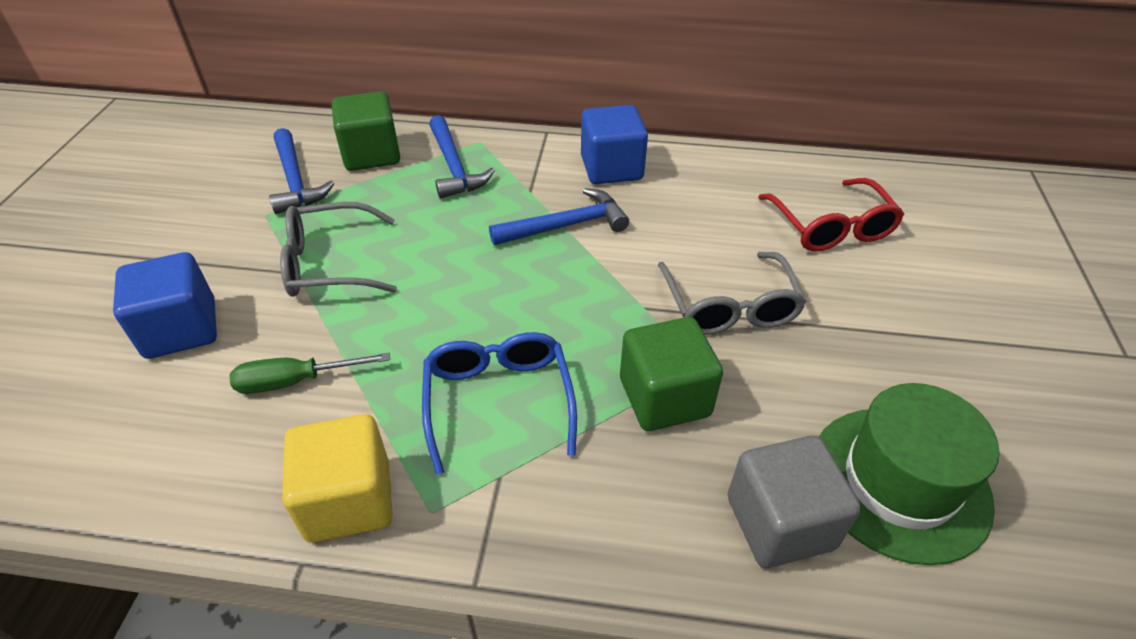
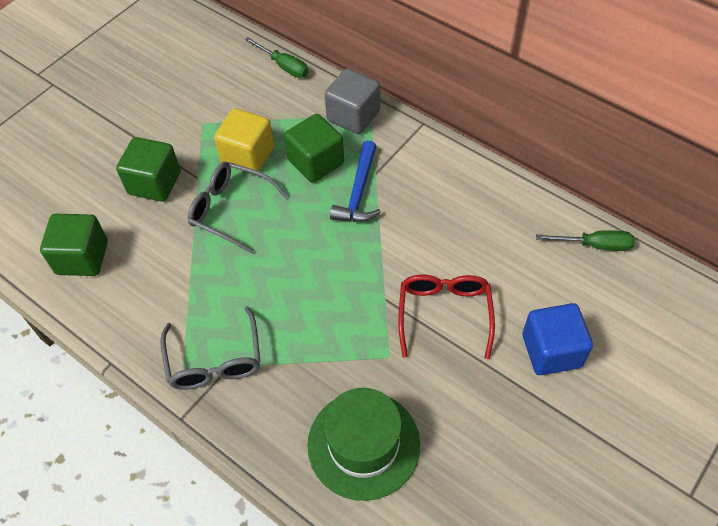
blue cube: [113,252,217,359] [581,105,648,184] = 2 -> [522,303,593,375] = 1
blue glasses: [422,332,577,475] = 1 -> none = 0
blue hammer: [269,128,334,214] [429,115,495,198] [489,188,629,245] = 3 -> [330,140,381,222] = 1
green cube: [332,91,400,171] [620,317,723,431] = 2 -> [40,214,108,276] [116,137,180,202] [284,114,344,183] = 3
green screwdriver: [229,353,390,394] = 1 -> [245,37,308,78] [536,230,635,251] = 2

